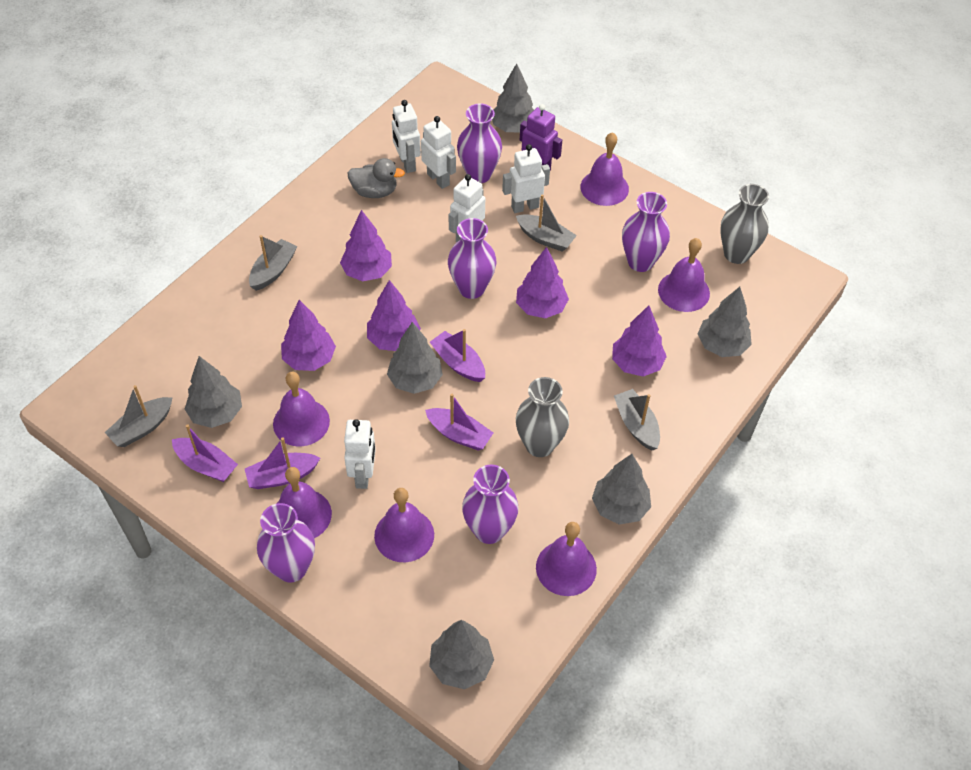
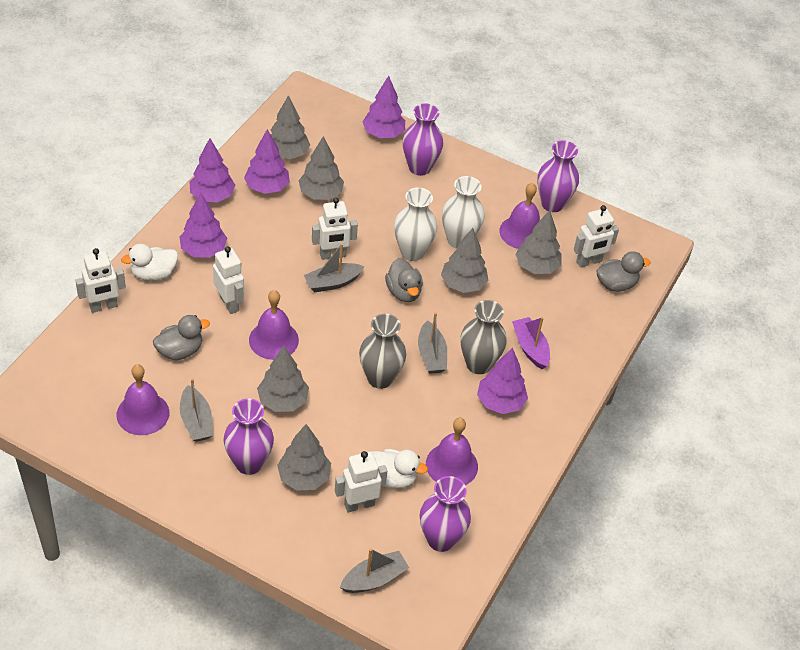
grey duck: [347,158,405,198] = 1 -> [153,315,210,360] [385,258,423,302] [596,251,651,292] = 3
purple bell: [273,372,330,446] [277,467,332,538] [374,488,434,562] [536,522,597,596] [580,132,629,206] [658,238,710,312] = 6 -> [116,364,169,435] [249,290,299,360] [426,418,478,485] [499,183,540,249] = 4
purple boat: [172,424,238,482] [245,438,320,489] [425,394,493,451] [430,329,485,382] = 4 -> [512,317,550,369] = 1
purple robot: [520,104,562,171] = 1 -> none = 0
purple vase: [257,503,315,582] [448,218,496,299] [457,103,502,183] [462,465,519,544] [622,192,670,272] = 5 -> [224,398,274,475] [402,103,443,176] [420,476,471,552] [537,140,579,212] = 4
white duck: none = 0 -> [121,244,178,281] [372,449,428,488] = 2
white vase: none = 0 -> [394,187,437,261] [442,176,485,249] = 2

